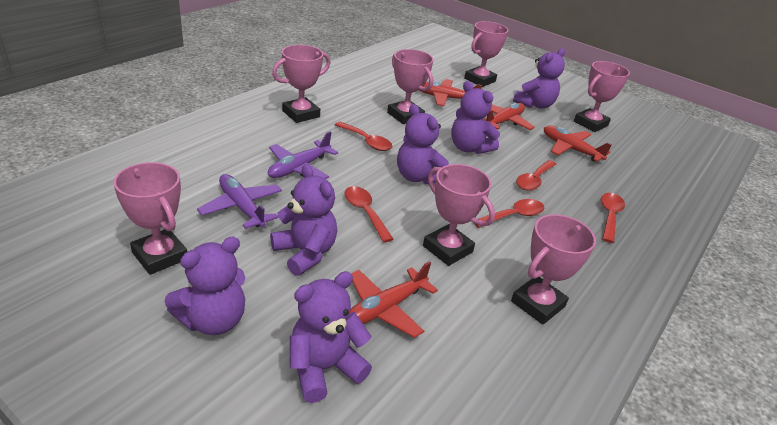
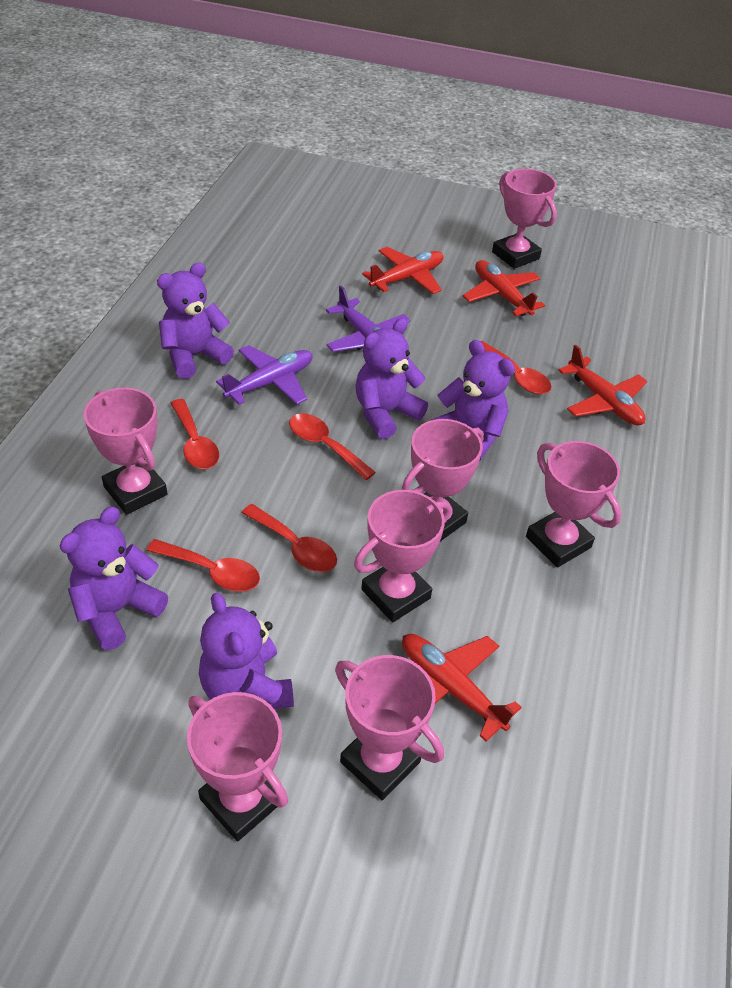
purple teddy bear: [164,237,246,335] [270,164,337,276] [290,271,372,403] [397,104,449,184] [451,81,500,154] [513,48,565,109] = 6 -> [60,507,168,650] [157,263,234,379] [199,593,294,709] [355,318,428,439] [430,340,515,460] = 5

